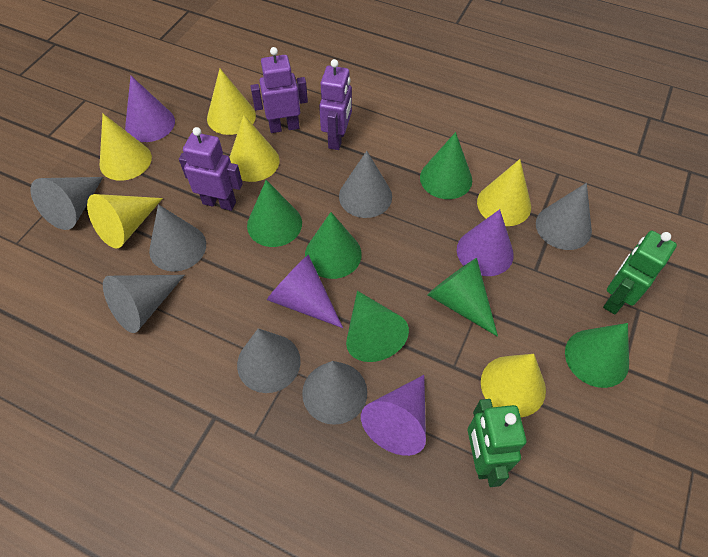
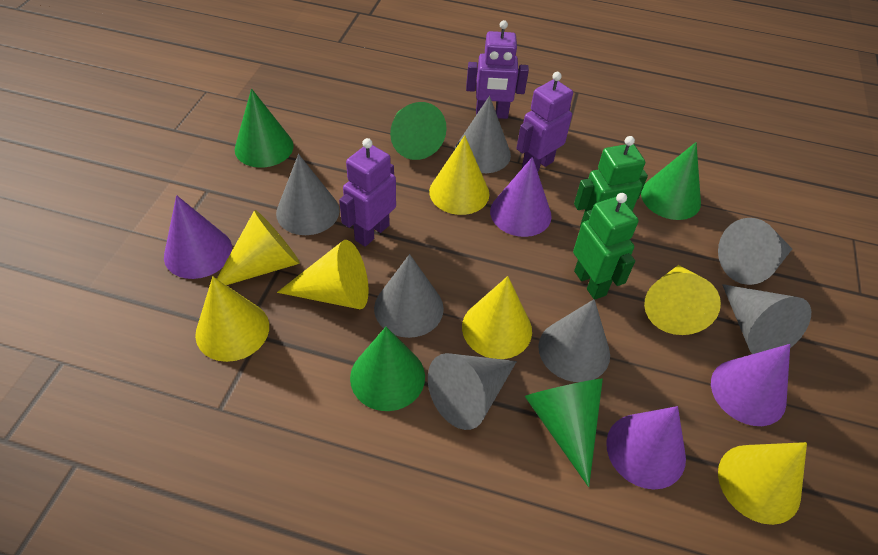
green cone: [247,180,302,247] [305,212,362,279] [346,291,409,362] [420,132,472,199] [427,258,498,337] [565,323,629,388] = 6 -> [235,88,294,168] [350,327,425,411] [390,102,447,160] [525,379,603,487] [641,142,701,220] = 5
yellow cone: [87,194,163,248] [99,114,152,181] [207,69,256,135] [229,115,280,182] [477,159,531,226] [481,354,546,417] = 6 -> [195,276,269,362] [217,210,300,285] [277,240,369,309] [429,135,489,215] [462,276,532,359] [644,265,721,335] [718,442,807,525] = 7

